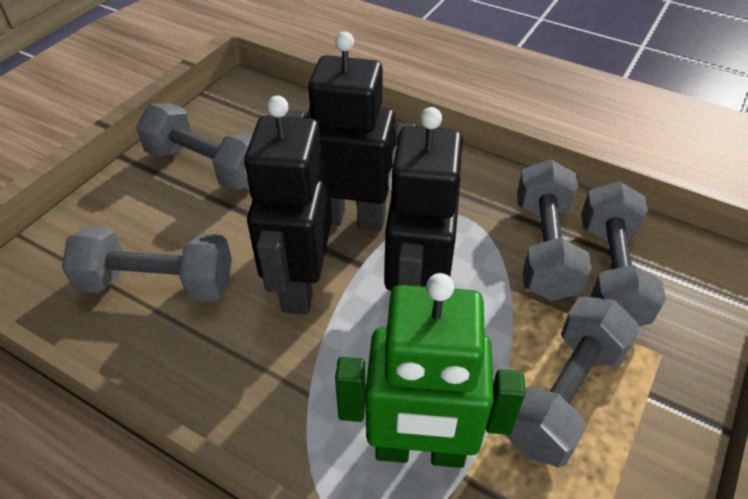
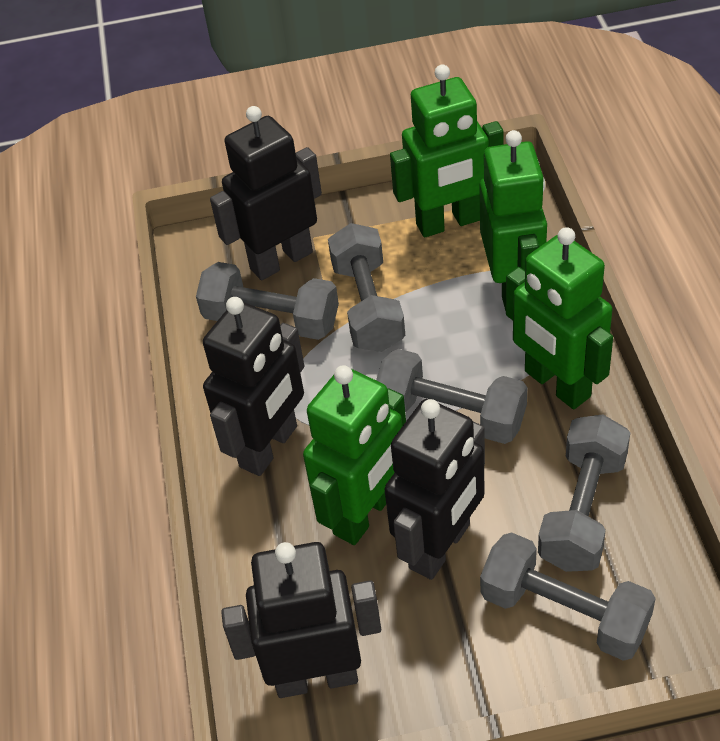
black robot: [244,96,332,314] [284,31,416,231] [384,107,463,291] = 3 -> [203,297,304,476] [210,106,322,280] [221,542,381,698] [384,399,485,580] = 4
green robot: [335,273,525,468] = 1 -> [303,365,406,545] [390,64,503,237] [479,130,547,311] [506,227,613,409] = 4

